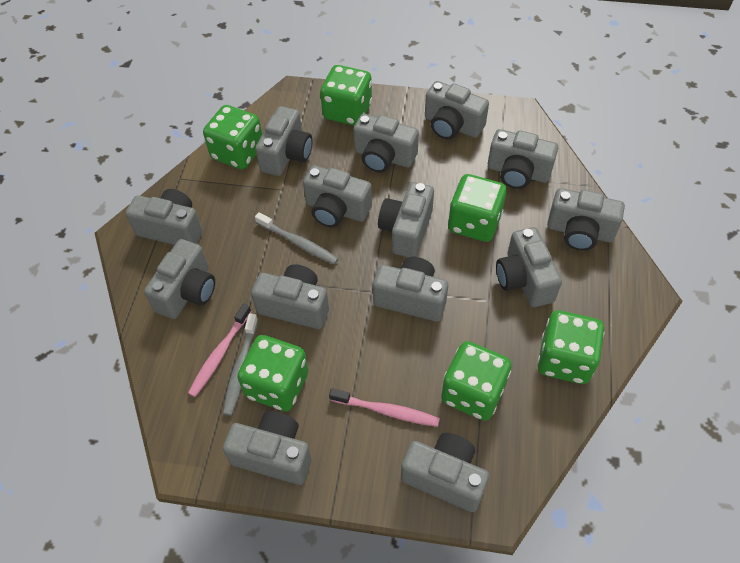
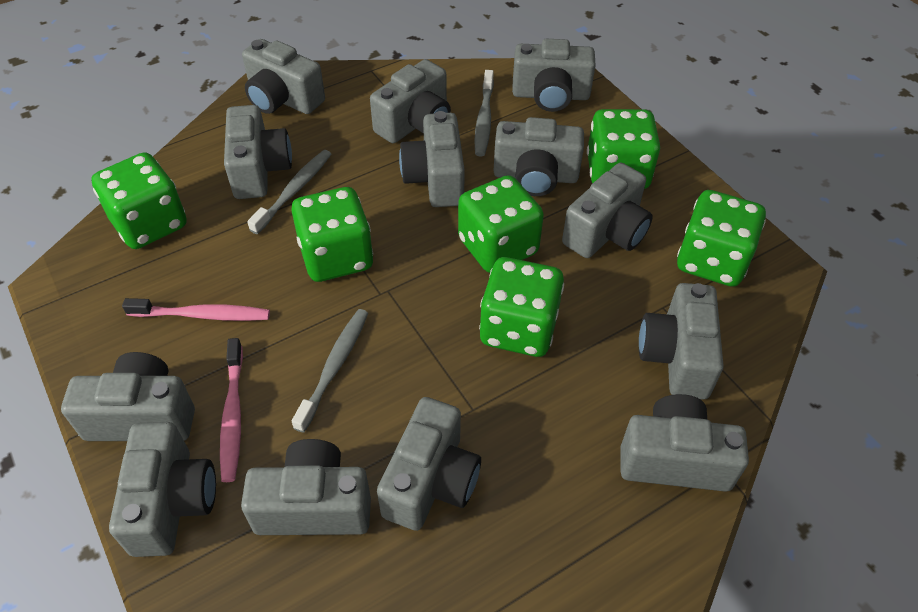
grey camera: [126,189,202,245] [144,239,215,319] [223,411,312,485] [251,264,329,329] [255,106,313,176] [303,165,372,227] [353,114,419,172] [373,257,448,322] [378,182,434,257] [401,433,489,512] [425,81,489,139] [488,129,558,189] [496,227,562,307] [547,188,625,251] = 14 -> [61,352,195,441] [109,422,216,557] [224,105,292,199] [241,439,371,535] [242,39,325,114] [370,59,451,143] [377,397,481,531] [399,111,465,207] [494,117,584,196] [512,39,595,112] [562,163,653,258] [620,394,749,492] [639,283,724,400] = 13
grey toothbrush: [223,314,258,416] [255,212,338,265] = 2 -> [247,150,331,234] [292,309,368,433] [474,70,494,157] = 3

